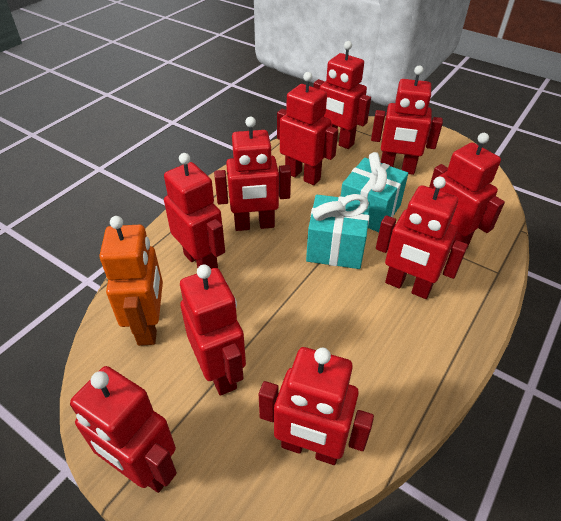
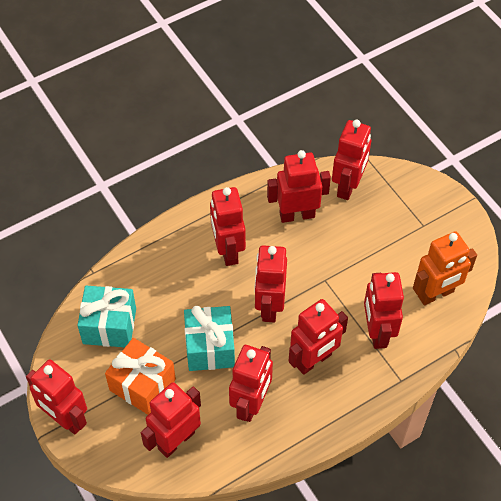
orange gift: none = 0 -> [105,338,176,415] = 1
red robot: [70,366,177,493] [164,153,225,269] [180,265,246,396] [214,117,291,231] [259,347,374,465] [277,72,338,185] [313,41,371,149] [371,66,443,175] [376,177,468,299] [429,133,505,249] = 10 -> [26,360,87,434] [141,382,201,458] [210,187,246,266] [229,345,273,422] [255,245,287,322] [267,150,331,223] [288,299,348,375] [332,120,371,200] [364,272,404,349] = 9

